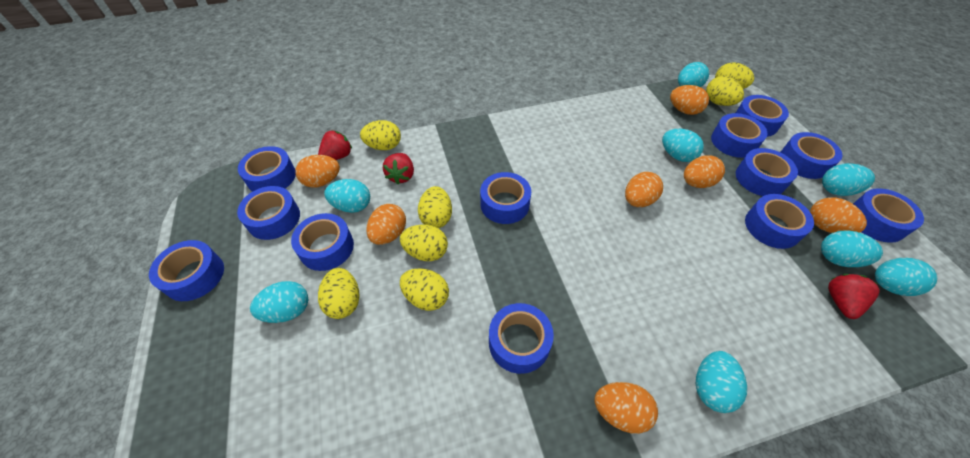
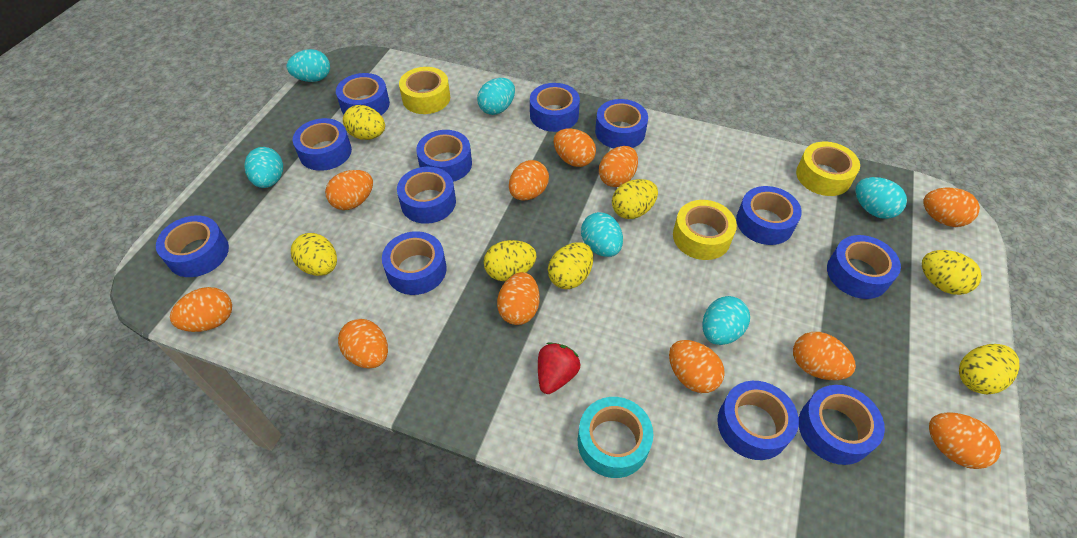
orange egg: [295,155,340,188] [366,204,406,245] [594,382,658,434] [625,172,663,207] [670,85,709,115] [684,156,725,188] [810,198,867,233] = 7 -> [170,287,232,332] [325,170,373,210] [338,319,388,369] [497,272,540,325] [509,160,549,201] [553,128,596,167] [599,146,638,187] [669,340,725,393] [793,332,856,380] [924,188,980,227] [929,412,1001,469] = 11
red strawberry: [318,130,352,160] [383,153,414,184] [828,274,880,319] = 3 -> [538,342,580,394] = 1
turquoise egg: [250,281,308,323] [324,179,370,213] [662,129,704,162] [678,62,709,87] [696,351,747,413] [821,230,883,267] [822,163,875,196] [875,258,937,296] = 8 -> [244,147,283,188] [287,49,330,82] [477,78,515,115] [581,212,623,257] [703,296,750,345] [855,177,907,219] = 6
turquoise tape: none = 0 -> [578,397,653,478] = 1
yellow tape: none = 0 -> [399,67,450,114] [673,200,737,260] [796,142,860,196] = 3

